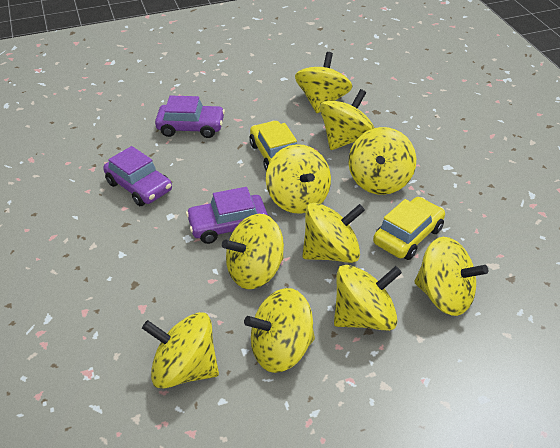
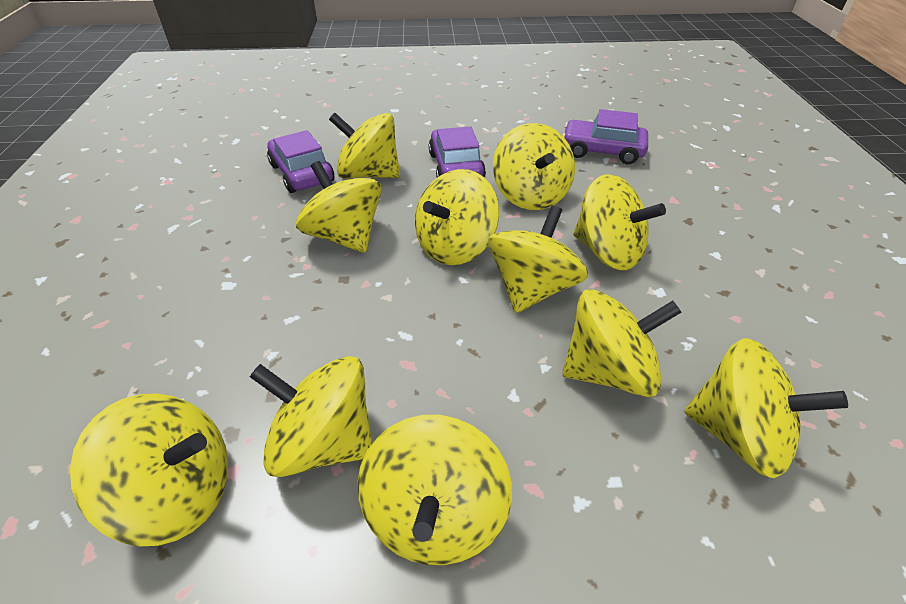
yellow car: [249,120,297,171] [373,197,445,260] = 2 -> none = 0
yellow spinning top: [142,312,219,389] [222,214,284,289] [244,288,315,373] [266,144,331,214] [295,52,352,113] [302,203,365,263] [320,89,374,150] [334,265,402,331] [349,127,416,195] [414,237,488,316] = 10 -> [70,393,228,546] [250,356,372,477] [296,161,382,253] [329,113,400,179] [357,415,512,565] [415,169,499,265] [488,205,588,313] [493,123,575,210] [563,289,681,397] [573,174,666,270] [684,338,848,478] = 11

